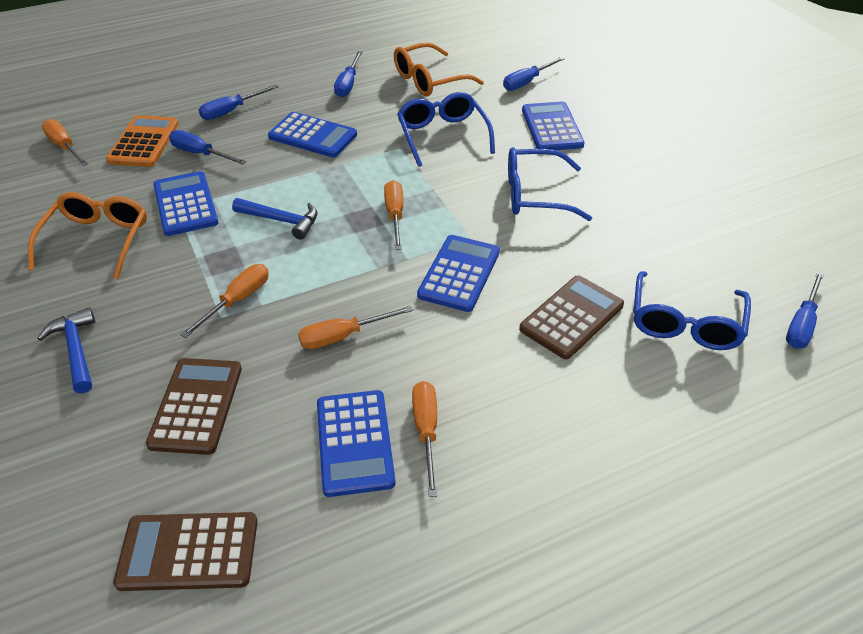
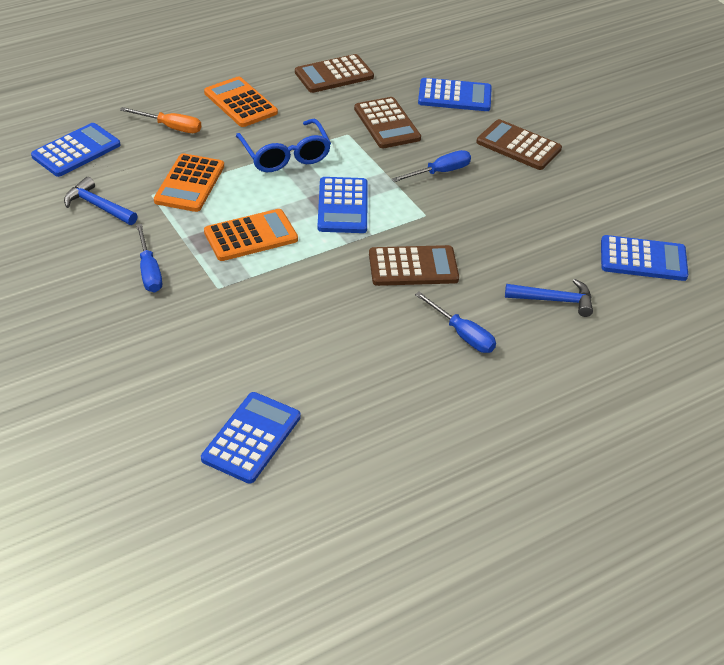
blue glasses: [397,92,495,167] [508,147,592,221] [634,271,751,350] = 3 -> [236,119,331,172] = 1
blue screwdriver: [169,130,246,165] [199,85,279,120] [334,51,362,97] [503,57,565,91] [786,271,824,349] = 5 -> [136,224,162,292] [391,150,471,182] [415,292,496,353] = 3
brown calculator: [113,512,258,591] [146,358,242,455] [519,275,624,359] = 3 -> [295,54,374,93] [354,97,421,148] [369,245,459,286] [477,119,562,170] = 4
orange calculator: [106,115,179,167] = 1 -> [154,153,224,212] [204,76,278,127] [204,209,298,261] = 3
orange glasses: [28,192,147,279] [394,42,484,96] = 2 -> none = 0
orange screwdriver: [42,119,88,166] [180,264,269,338] [298,306,413,349] [384,180,403,250] [412,381,437,497] = 5 -> [120,107,201,133] = 1

